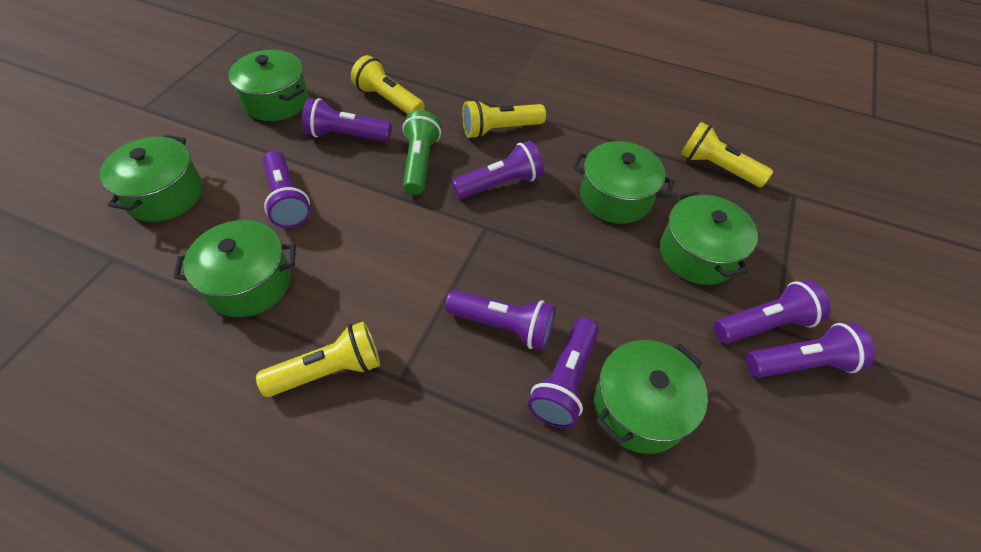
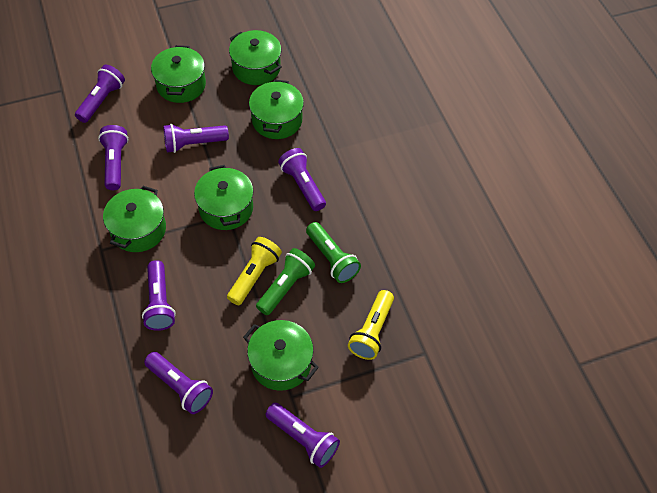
green flashlight: [402,110,441,195] = 1 -> [256,248,315,315] [306,222,361,283] = 2
yellow flashlight: [256,321,380,397] [351,55,425,114] [462,99,546,139] [681,122,773,187] = 4 -> [227,237,282,305] [348,290,394,360] = 2

